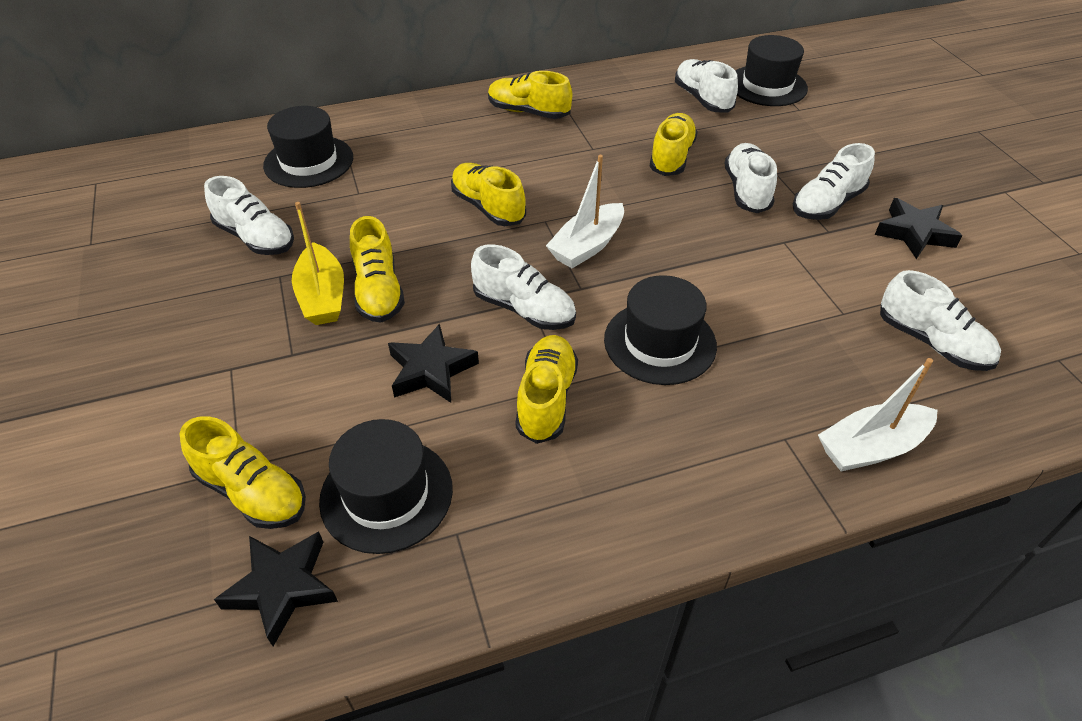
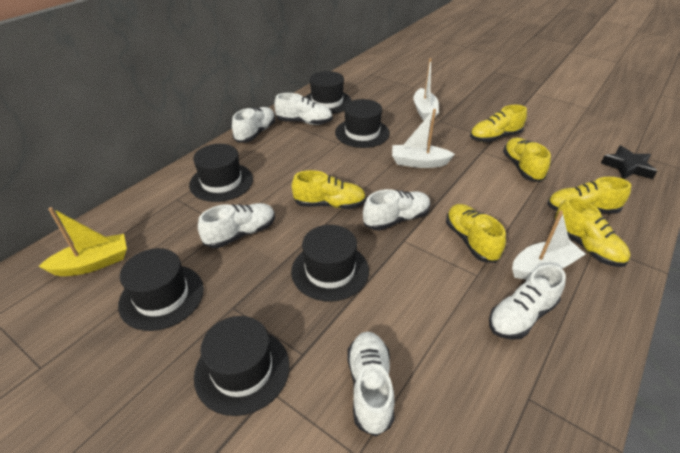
black hat: [263,106,353,188] [319,419,453,554] [604,275,717,385] [736,35,808,106] = 4 -> [118,248,204,331] [189,144,253,202] [194,316,290,416] [291,225,369,302] [305,71,352,114] [335,99,390,148] = 6
black star: [214,532,338,646] [388,324,479,403] [875,198,963,259] = 3 -> [601,146,657,179] = 1
white boat: [546,155,624,268] [818,358,938,472] = 2 -> [392,109,455,168] [413,58,439,120] [512,211,585,279] = 3

